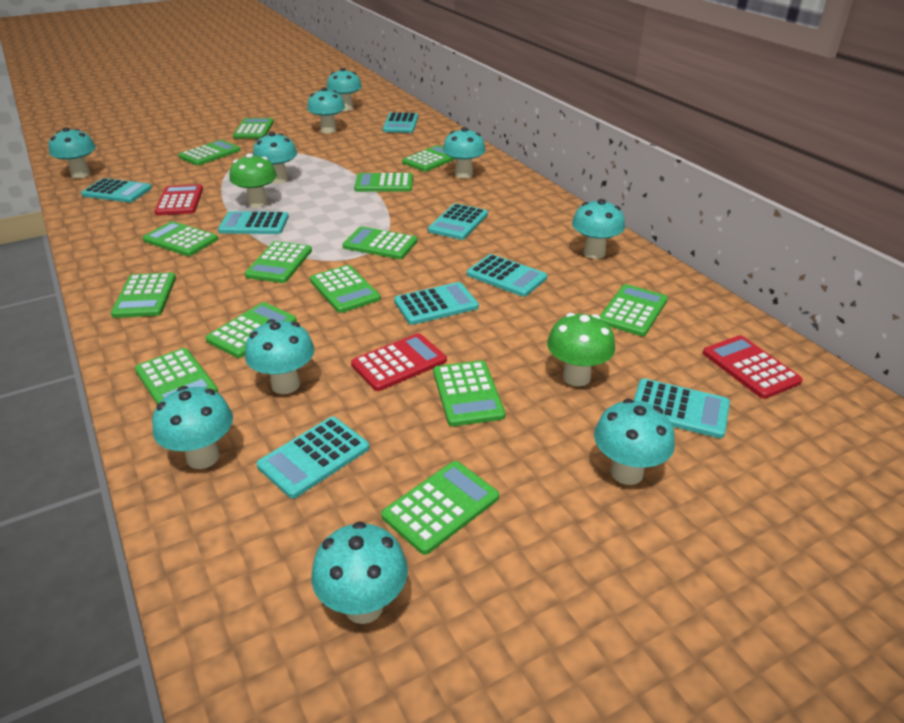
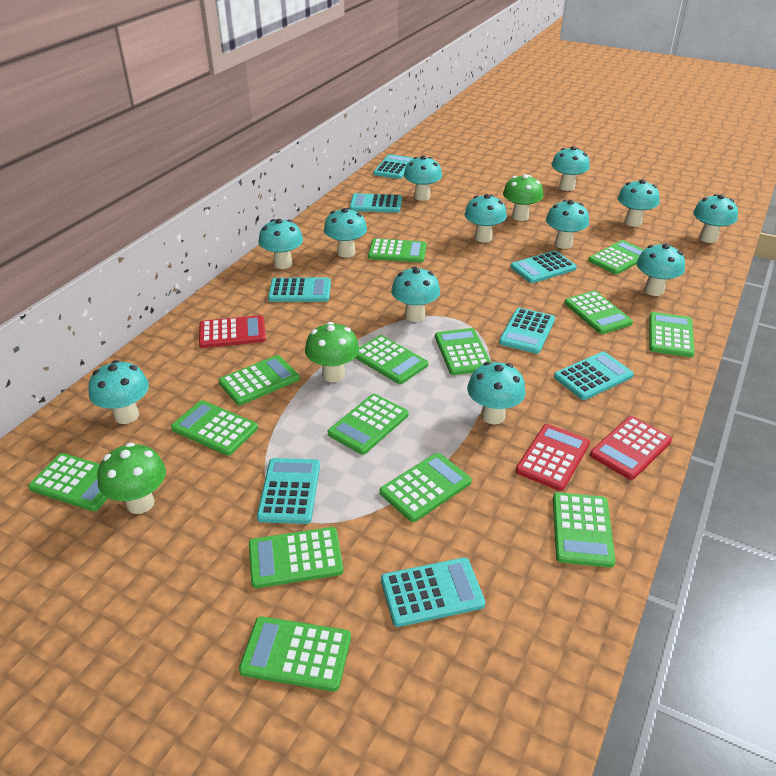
green mushroom: [229,153,277,208] [547,313,615,386] = 2 -> [98,443,166,514] [305,322,359,382] [503,174,544,221] = 3
turquoise mushroom: [48,127,96,178] [152,386,233,469] [245,319,315,394] [253,132,297,184] [307,87,345,133] [311,522,408,624] [327,68,362,111] [443,127,486,178] [572,199,625,259] [594,399,675,485] = 10 -> [88,360,149,424] [259,219,303,269] [324,208,367,257] [391,266,440,322] [404,156,442,201] [465,194,507,242] [467,362,526,424] [546,200,589,249] [552,146,590,191] [618,179,660,227] [636,243,685,296] [693,194,738,243] = 12

